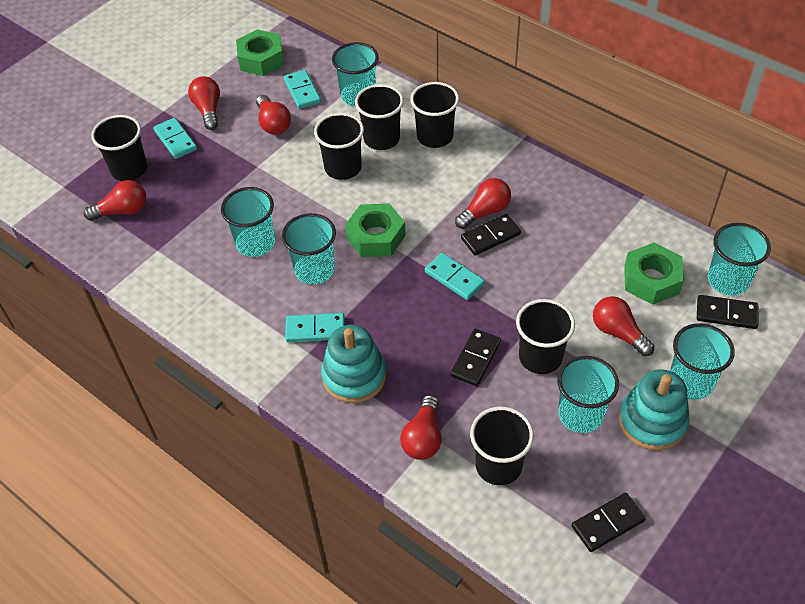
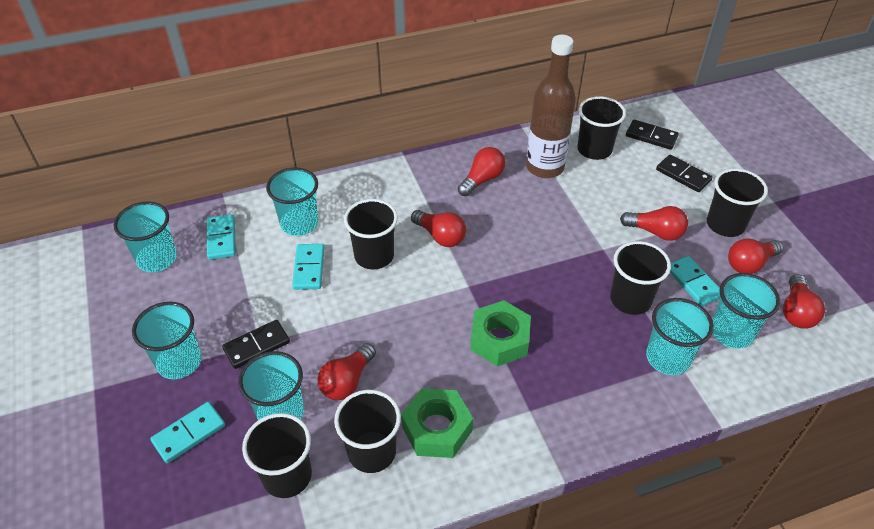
black domino: [450,329,501,386] [461,214,521,255] [572,493,646,552] [697,295,758,329] = 4 -> [222,320,290,369] [626,119,679,150] [656,154,712,192] = 3
brown bottle: none = 0 -> [526,35,576,178] = 1
green nut: [236,29,284,76] [345,203,406,257] [624,243,684,305] = 3 -> [401,388,473,458] [470,300,531,366] = 2
turquoise stacking toy: [321,325,386,403] [619,369,689,451] = 2 -> none = 0

